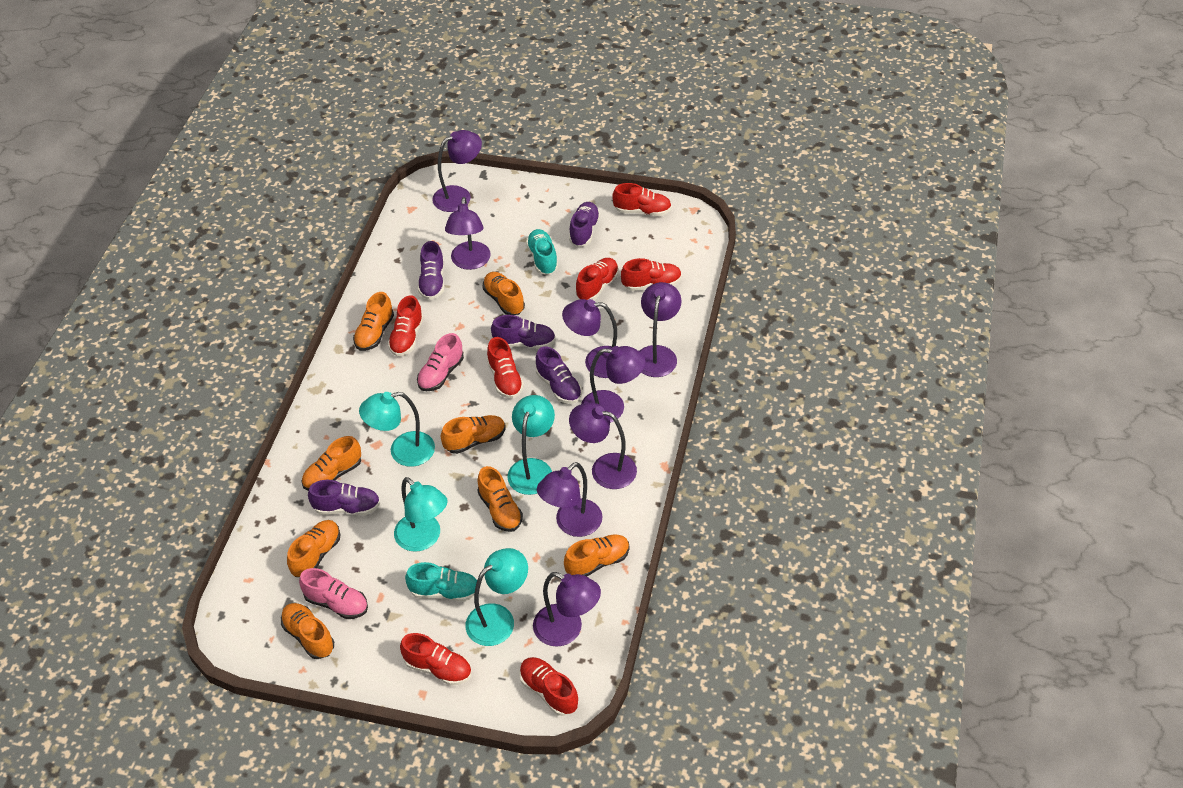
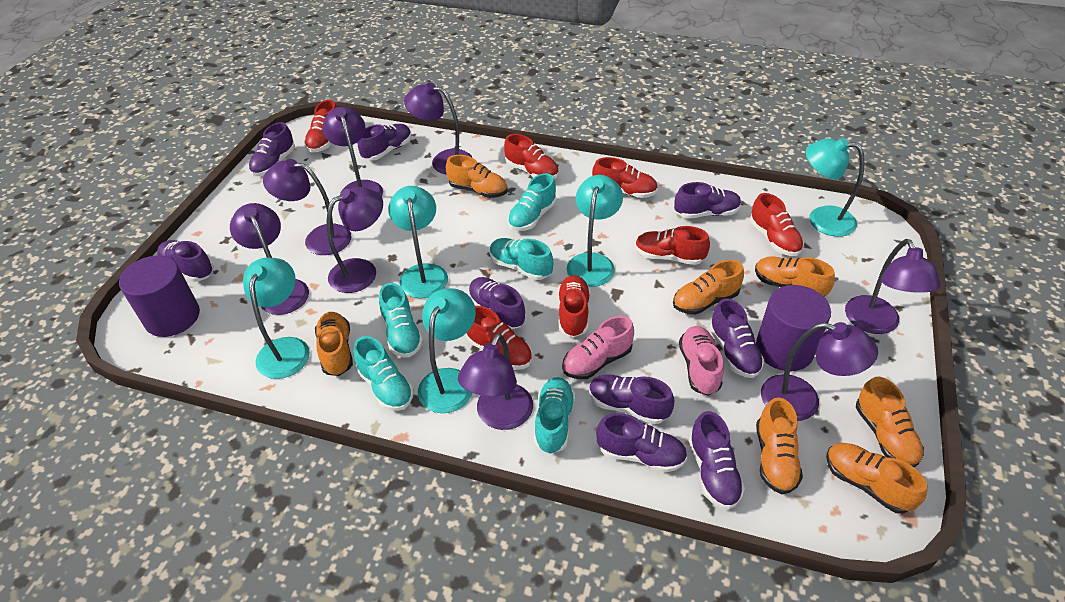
orange shoe: [281,603,334,659] [287,520,340,577] [301,436,361,491] [353,292,394,351] [441,415,505,454] [477,466,523,532] [482,272,525,315] [564,535,630,577] = 8 -> [315,312,353,376] [446,155,508,198] [673,260,744,315] [755,256,835,297] [756,397,803,494] [826,443,927,514] [856,377,924,467] = 7
purple cylinder: none = 0 -> [119,256,200,337] [756,285,831,371] = 2
purple shoe: [308,480,380,515] [418,241,445,300] [491,315,556,349] [536,346,582,404] [569,202,600,247] = 5 -> [157,240,214,282] [249,122,295,176] [358,124,412,161] [468,277,525,329] [589,374,674,425] [596,413,687,472] [674,182,741,219] [689,411,745,510] [709,298,764,378] = 9
turquoise lamp: [359,392,435,467] [394,477,448,552] [466,548,528,646] [507,395,555,495] = 4 -> [243,258,310,379] [388,186,448,298] [418,288,476,413] [566,175,623,287] [806,137,864,237] = 5
turquoise shoe: [405,562,480,602] [526,229,558,275] = 2 -> [353,336,414,411] [379,283,423,358] [490,238,553,280] [508,173,556,231] [534,377,575,454] = 5

